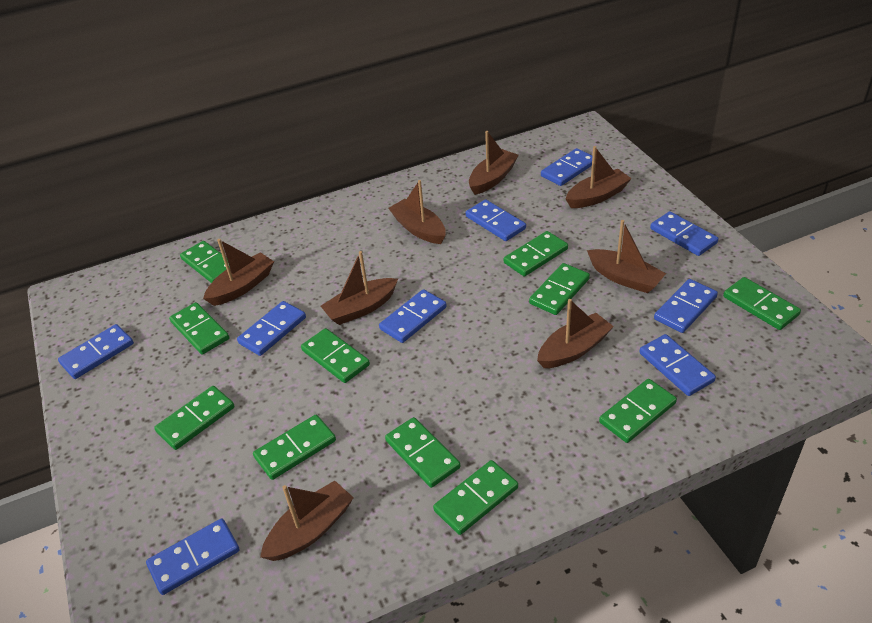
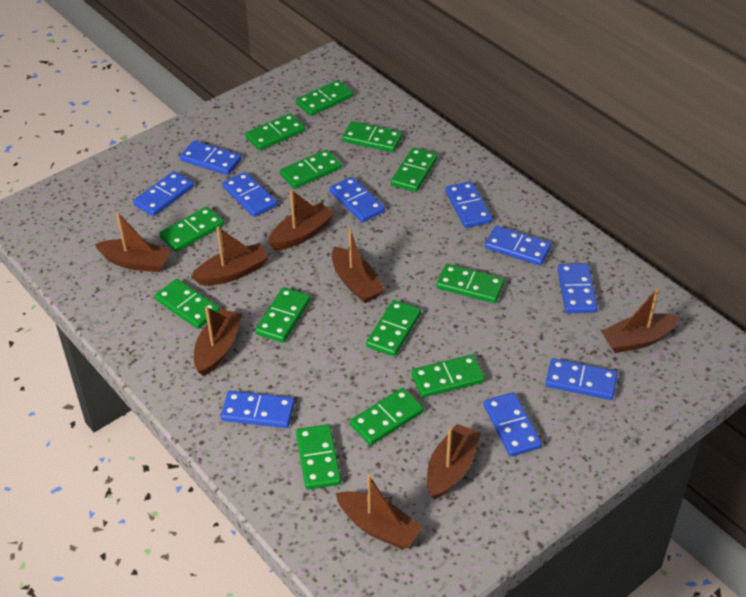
blue domino: [58,324,134,379] [146,518,239,595] [237,301,306,356] [379,289,447,343] [466,199,526,241] [541,148,592,186] [639,334,716,396] [650,211,718,256] [654,279,718,333] = 9 -> [133,171,194,216] [180,140,242,175] [221,391,295,428] [222,172,277,217] [329,177,385,222] [445,181,492,228] [484,392,542,457] [485,226,552,266] [545,358,618,400] [558,263,598,313] = 10
green domino: [154,386,234,450] [169,302,229,355] [180,241,230,283] [253,415,336,480] [301,328,370,383] [385,417,460,488] [433,460,518,535] [504,231,568,276] [529,263,590,315] [599,379,677,443] [723,277,801,330] = 11 -> [155,279,220,329] [159,206,224,252] [245,113,305,151] [255,287,311,342] [280,149,342,189] [296,80,353,116] [296,424,341,490] [342,121,402,152] [350,388,424,445] [366,300,421,356] [391,147,438,192] [411,354,485,398] [436,264,505,303] = 13

